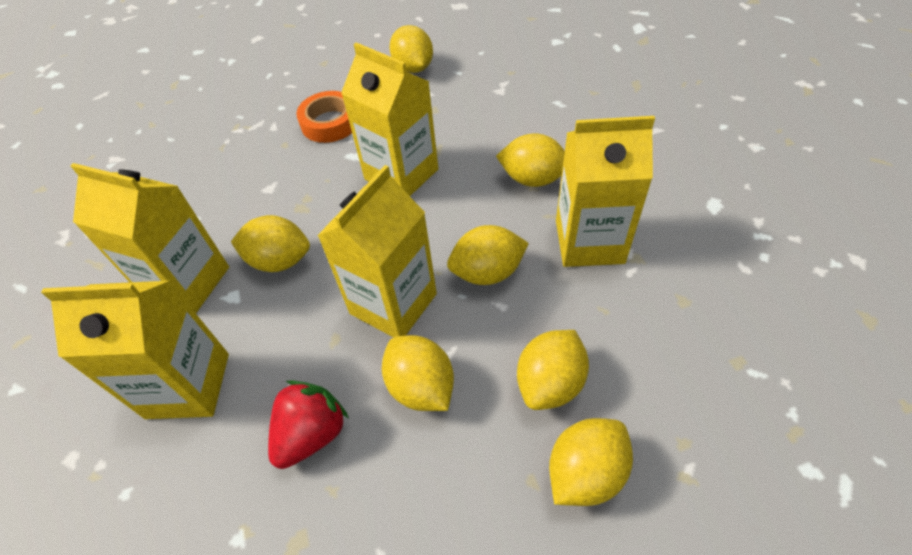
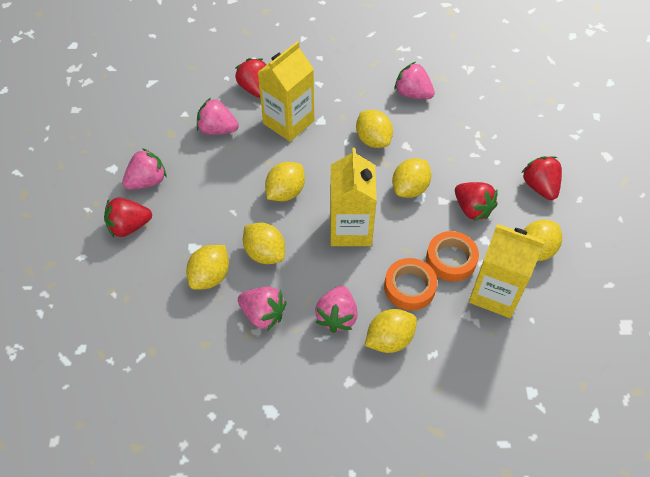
orange tape: [296,91,352,143] = 1 -> [384,258,437,310] [426,231,479,282] = 2
pink strawberry: none = 0 -> [122,148,167,190] [197,98,239,135] [238,287,286,331] [315,286,358,333] [394,62,435,99] = 5
red strawberry: [268,380,349,469] = 1 -> [104,198,152,237] [235,58,266,98] [455,182,498,221] [521,156,562,200] = 4
yellow carton: [41,281,229,419] [71,163,229,313] [317,165,437,337] [341,43,438,196] [556,116,655,267] = 5 -> [257,41,314,142] [330,148,377,246] [469,224,545,318] = 3

